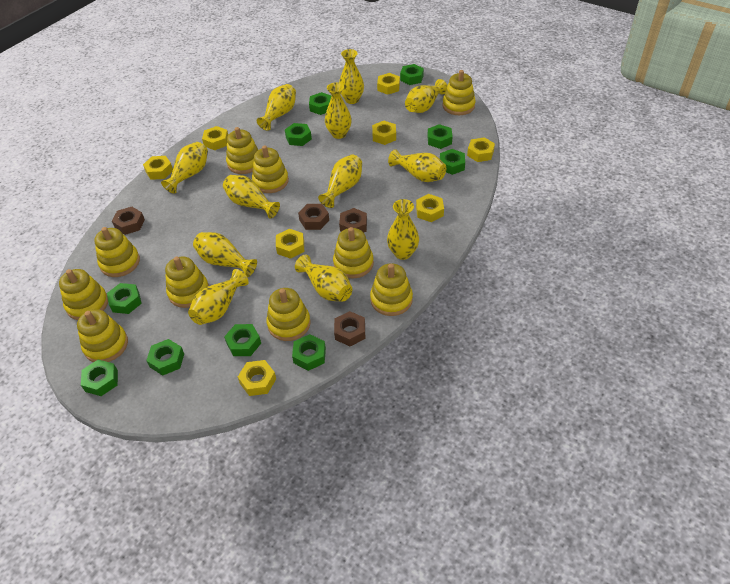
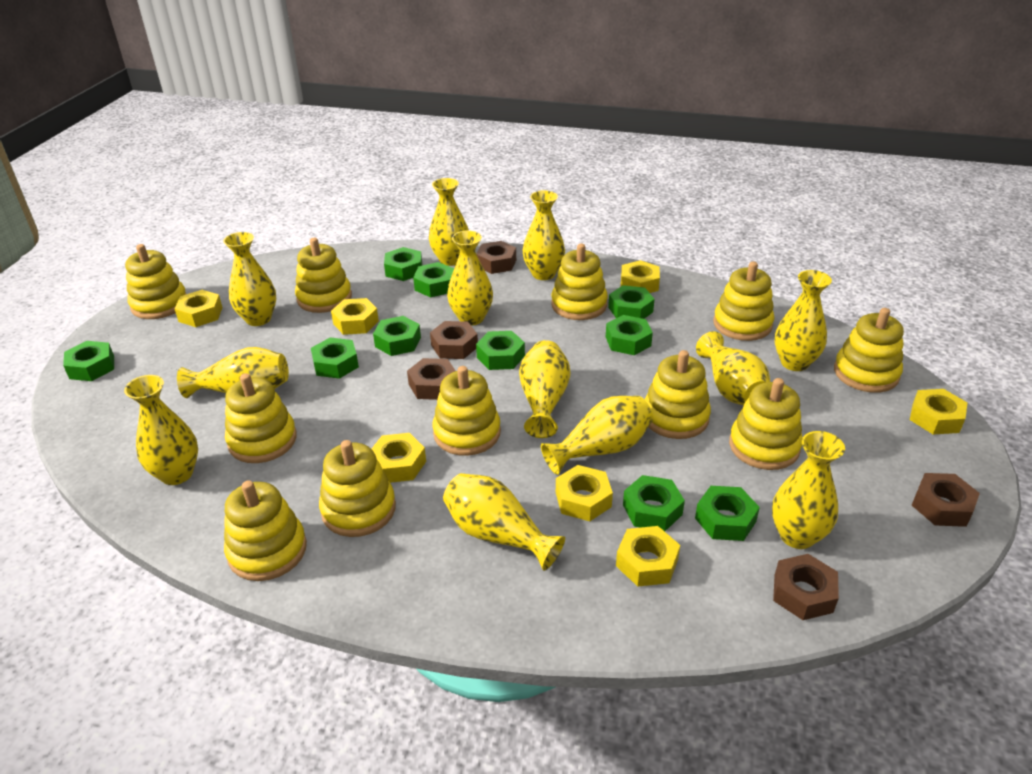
brown nut: [112,207,145,235] [298,204,329,230] [334,311,365,346] [339,208,367,233] = 4 -> [407,358,456,400] [430,321,478,359] [476,241,516,274] [773,554,839,620] [912,473,980,527] = 5
yellow nut: [143,156,173,180] [202,126,228,150] [238,360,276,396] [276,229,304,259] [372,121,396,145] [377,73,400,95] [416,194,444,222] [467,137,495,162] = 8 -> [175,290,223,327] [331,298,379,335] [372,433,426,483] [556,465,613,521] [616,526,680,586] [621,260,660,293] [910,389,967,434] = 7
yellow stacking toy: [59,269,108,320] [77,309,128,362] [94,227,140,277] [165,256,209,308] [226,127,258,174] [252,145,289,193] [266,288,311,341] [333,227,374,278] [370,263,413,316] [442,70,476,115] = 10 -> [125,244,186,319] [224,480,307,581] [225,373,297,463] [295,238,352,313] [319,440,396,537] [433,366,501,456] [551,243,608,320] [645,350,711,439] [713,261,774,341] [729,378,802,470] [834,308,904,393] = 11

